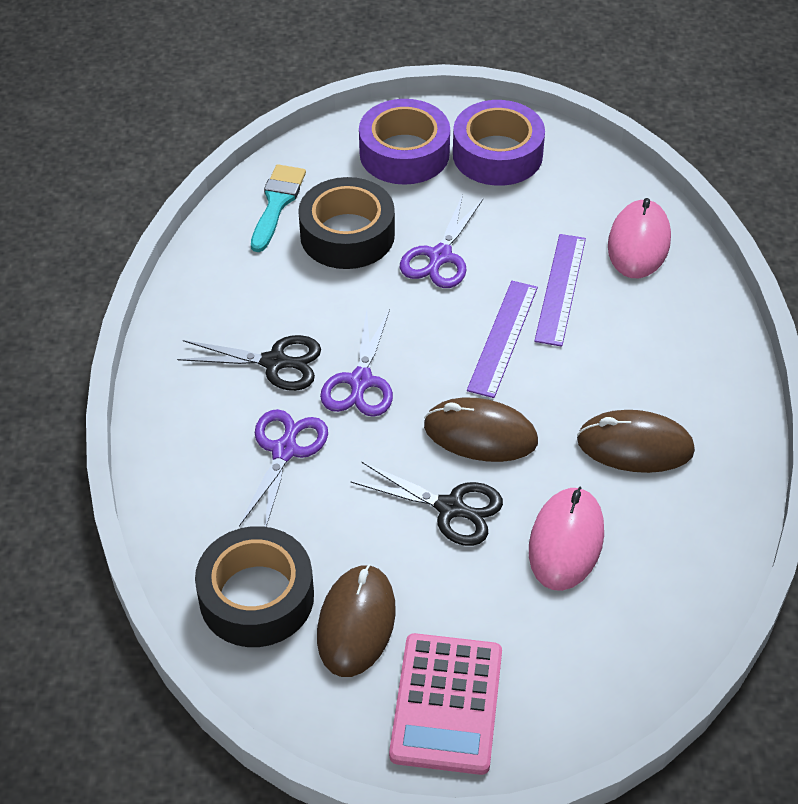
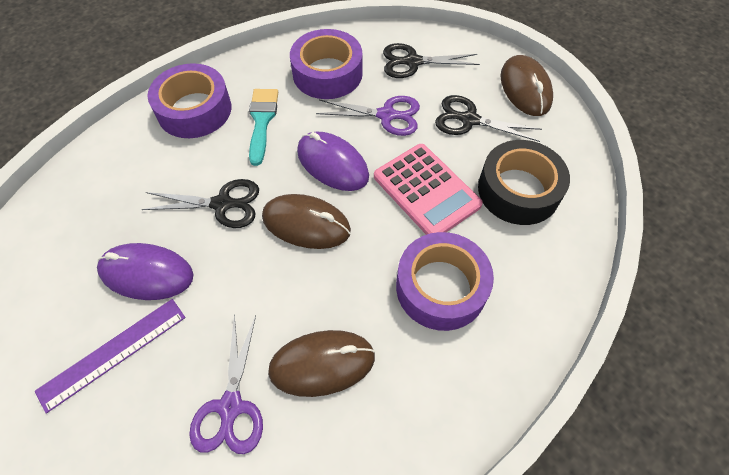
black scissors: [177,335,321,391] [351,461,503,546] = 2 -> [142,179,259,228] [383,43,480,78] [435,95,542,142] = 3
black tape: [195,526,314,647] [298,177,395,269] = 2 -> [478,140,570,225] = 1
pink mouse: [529,487,604,591] [608,198,671,278] = 2 -> none = 0
purple mouse: none = 0 -> [97,243,194,300] [297,131,369,191] = 2
purple ruler: [467,281,538,398] [534,234,586,347] = 2 -> [35,299,186,413] = 1
purple scissors: [239,409,328,527] [320,310,393,417] [400,194,483,288] = 3 -> [189,315,263,454] [316,96,420,136] = 2
purple tape: [359,99,450,185] [453,100,545,186] = 2 -> [147,63,231,138] [290,29,363,99] [396,232,494,331] = 3

